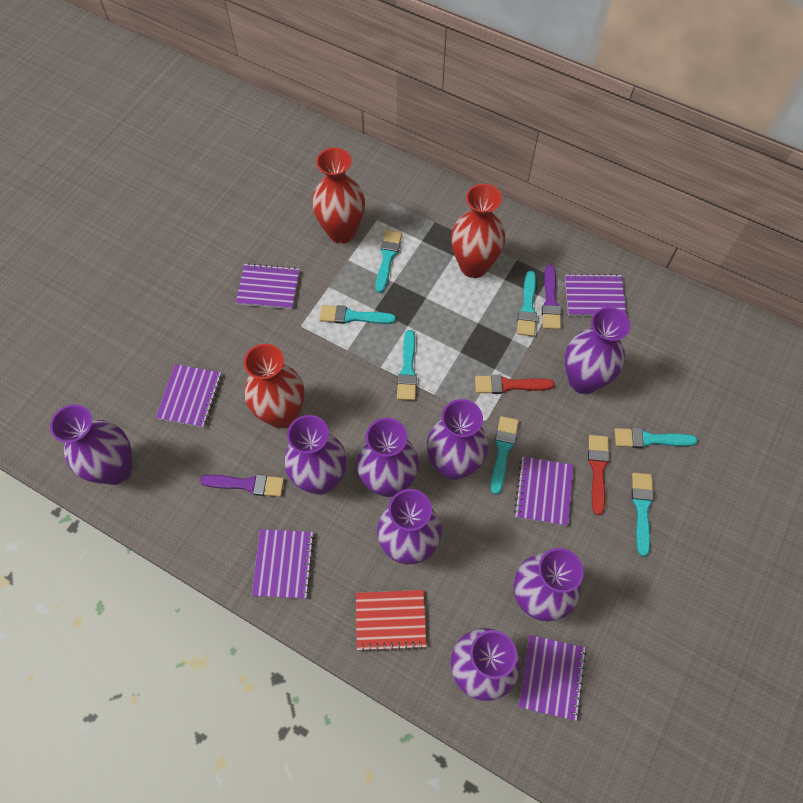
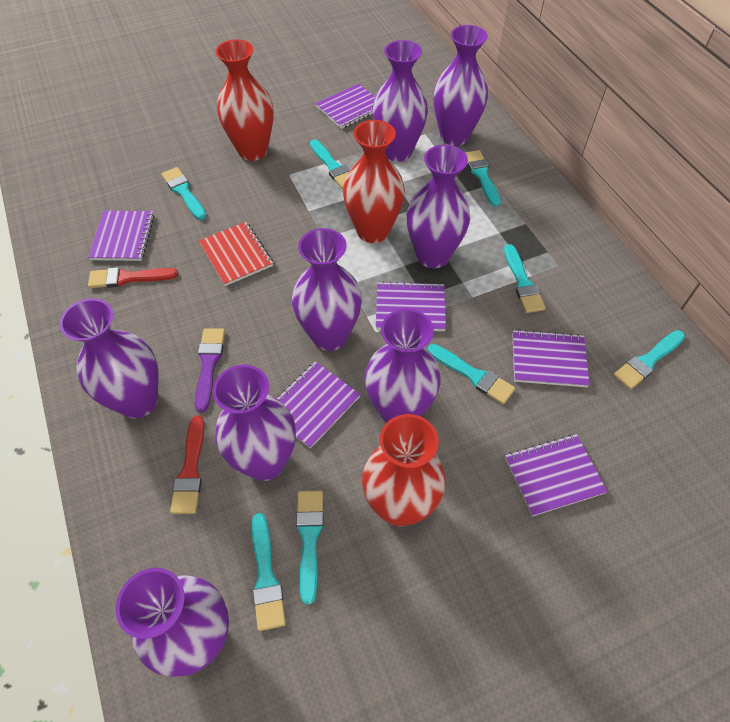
purple brush: [200,474,284,497] [542,264,561,329] = 2 -> [195,328,225,412] = 1
turquoise brush: [320,305,396,324] [375,230,402,293] [397,330,417,400] [491,416,519,495] [517,271,537,336] [614,428,698,448] [632,473,654,556] = 7 -> [161,167,206,220] [252,513,286,631] [296,491,324,605] [310,140,350,189] [428,344,515,404] [465,150,501,207] [504,244,546,313] [614,330,685,389] = 8

